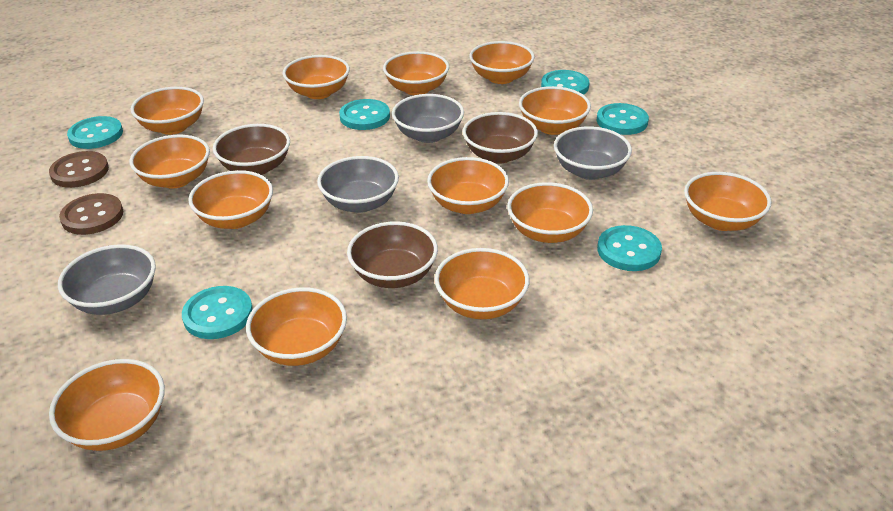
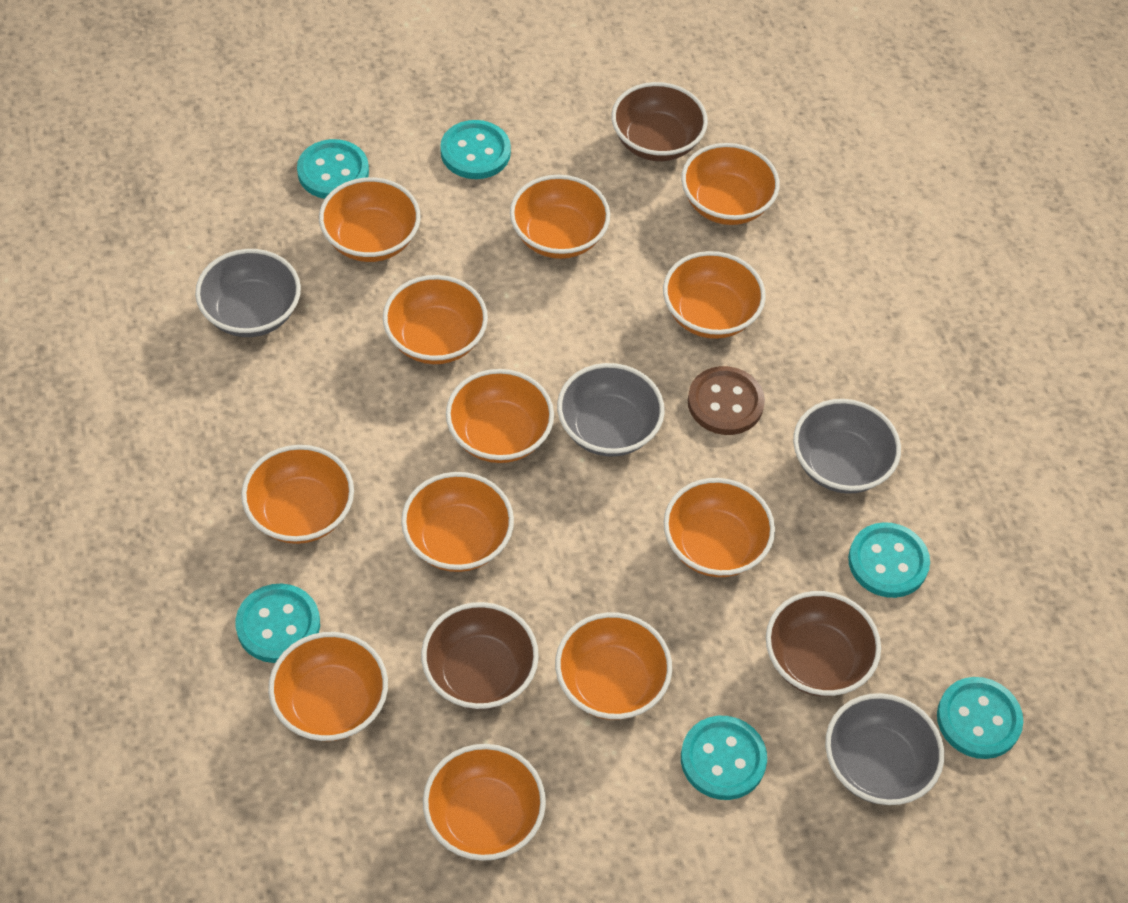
brown button: [49,151,109,188] [59,193,123,235] = 2 -> [688,366,765,435] = 1
orange bowl: [49,359,165,451] [130,135,210,188] [131,87,204,135] [188,170,273,229] [246,287,347,366] [283,55,350,99] [383,51,449,95] [427,157,509,214] [435,248,530,319] [469,41,535,84] [507,182,593,243] [519,86,591,135] [684,172,771,231] = 13 -> [241,445,354,544] [268,632,388,741] [319,177,421,262] [383,275,488,364] [401,472,514,572] [423,744,546,861] [446,369,554,463] [510,175,610,259] [555,612,672,720] [663,251,766,339] [664,478,775,577] [681,143,780,225] = 12

